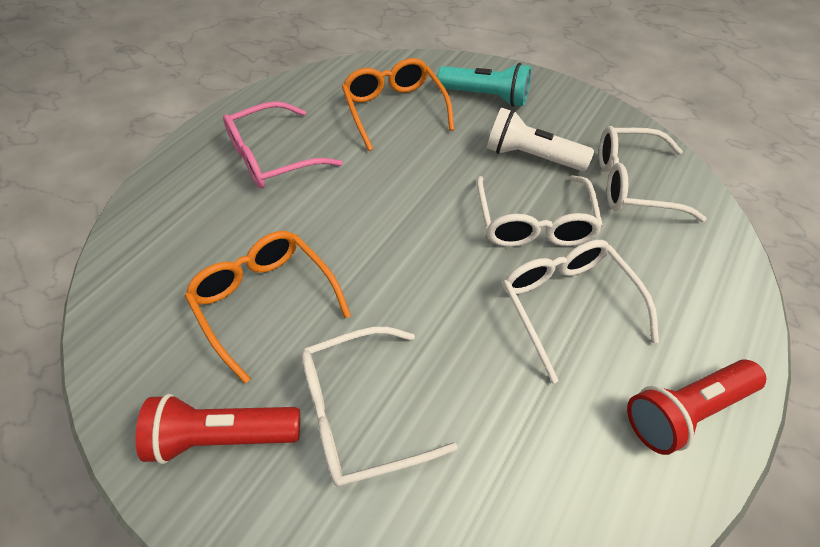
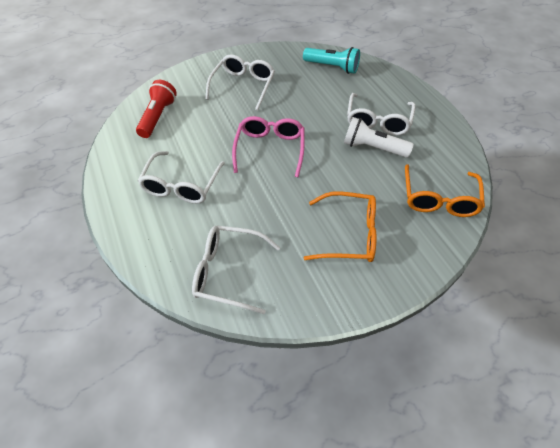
red flashlight: [135,394,300,464] [627,359,766,455] = 2 -> [136,80,177,138] = 1

